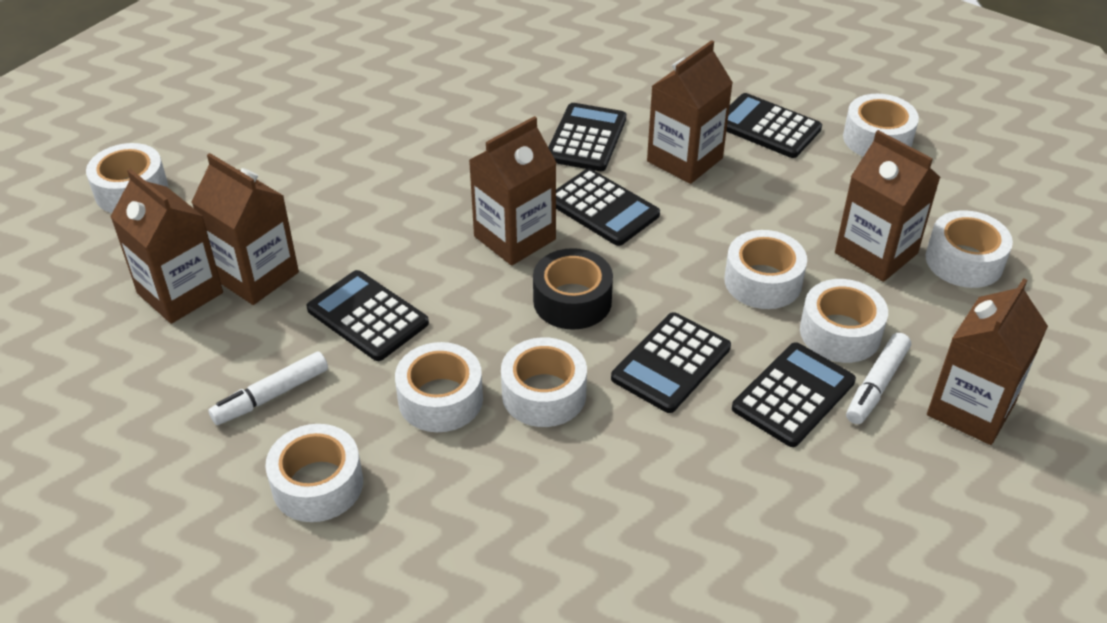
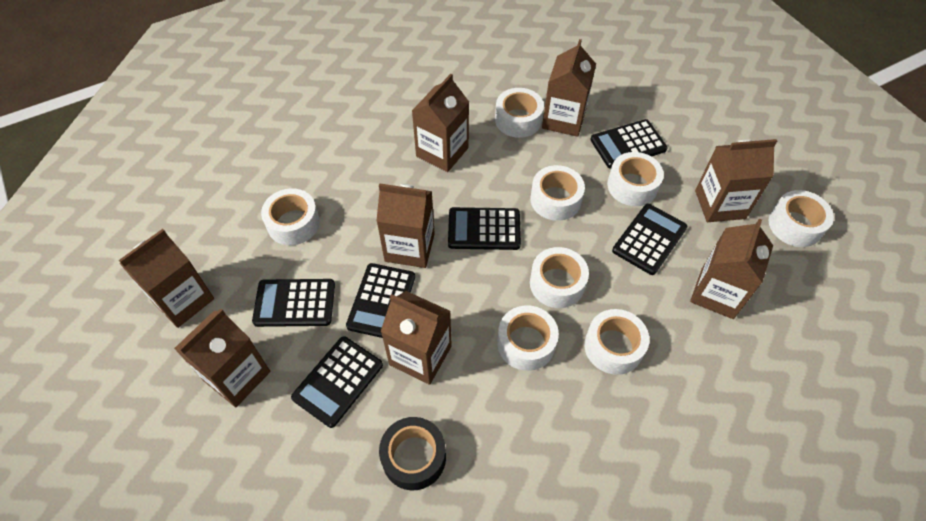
brown carton: [110,169,223,324] [192,153,299,305] [469,116,556,266] [647,40,733,184] [835,130,940,282] [927,278,1048,445] = 6 -> [119,229,214,328] [174,308,270,407] [376,183,435,268] [381,291,452,385] [412,74,469,172] [542,39,596,137] [690,219,773,319] [695,139,777,222] = 8
white marker: [208,351,328,425] [846,333,911,424] = 2 -> none = 0

